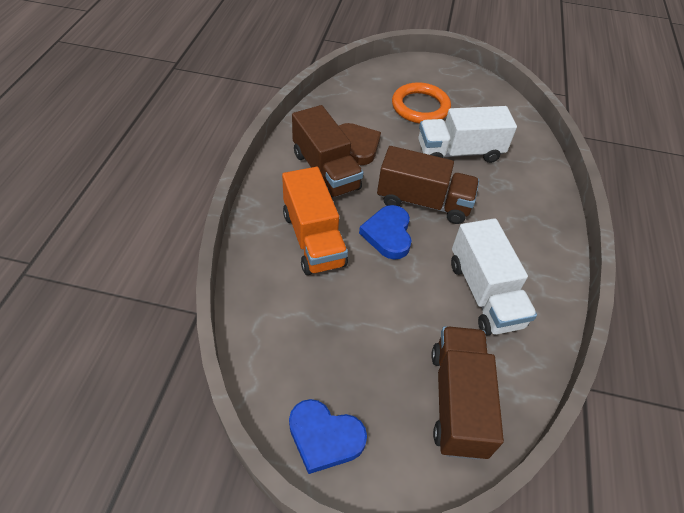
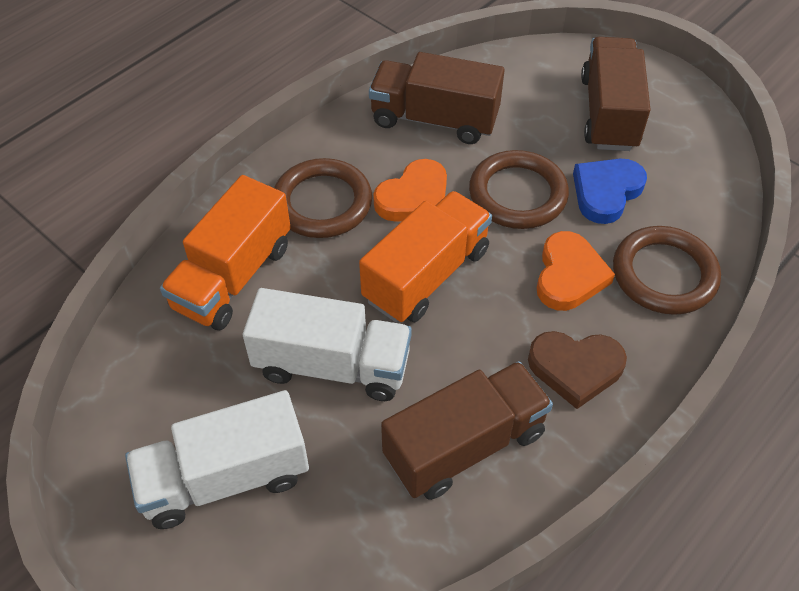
blue heart: [289,399,367,474] [359,205,412,260] = 2 -> [573,159,647,224] = 1
brown ring: none = 0 -> [274,158,372,238] [469,150,569,229] [613,226,721,315] = 3
orange heart: none = 0 -> [373,159,447,222] [537,231,615,311] = 2
orange ring: [392,82,451,123] = 1 -> none = 0
orange truck: [282,167,348,275] = 1 -> [160,175,291,330] [359,191,492,323] = 2

